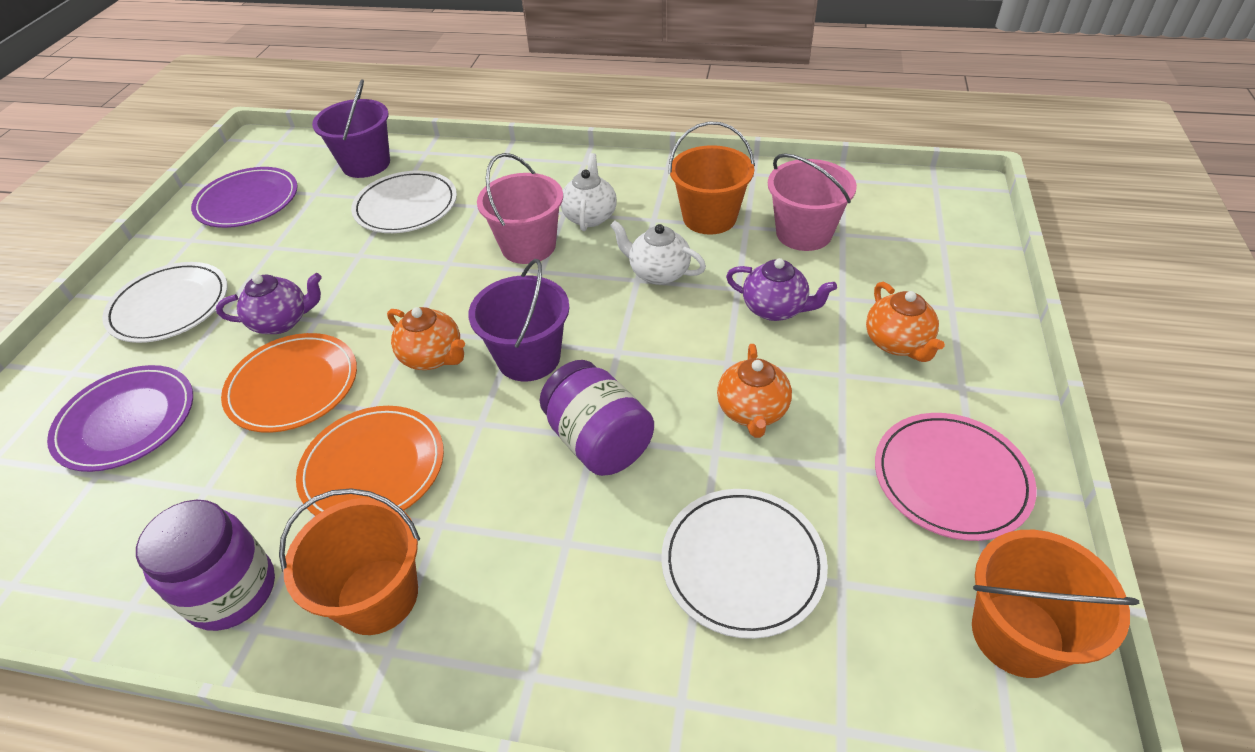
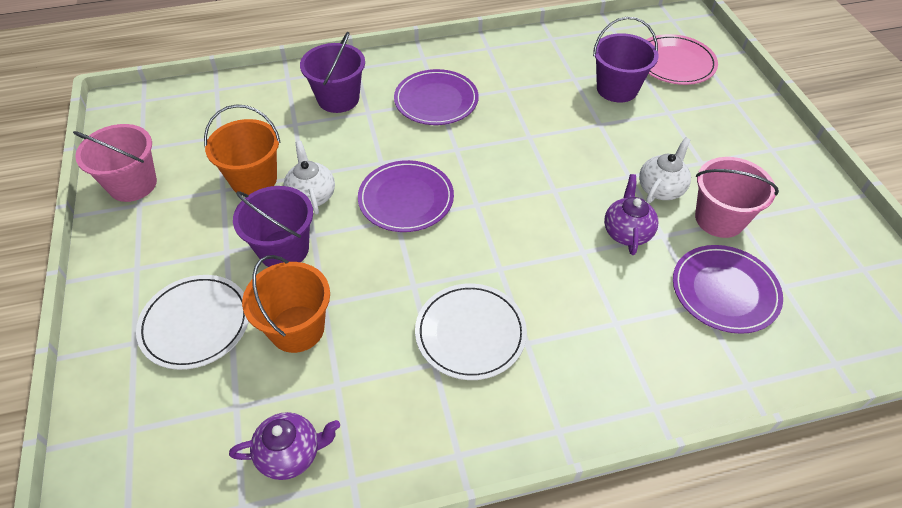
orange bucket: [279,488,420,635] [668,121,755,235] [972,530,1139,678] = 3 -> [204,104,281,195] [242,255,330,353] = 2
orange plate: [221,333,357,433] [296,406,444,516] = 2 -> none = 0
orange teapot: [387,307,465,370] [717,344,792,438] [866,281,945,362] = 3 -> none = 0
purple bucket: [312,79,390,178] [469,259,570,382] = 2 -> [233,186,313,267] [300,32,365,113] [593,17,658,102] = 3
purple jar: [136,500,275,631] [539,360,654,476] = 2 -> none = 0
purple plate: [47,365,193,472] [191,167,298,228] = 2 -> [358,160,454,232] [394,69,479,125] [673,245,783,334] = 3
white plate: [102,262,228,343] [351,171,457,233] [661,489,828,639] = 3 -> [136,275,249,370] [415,284,527,380] = 2

